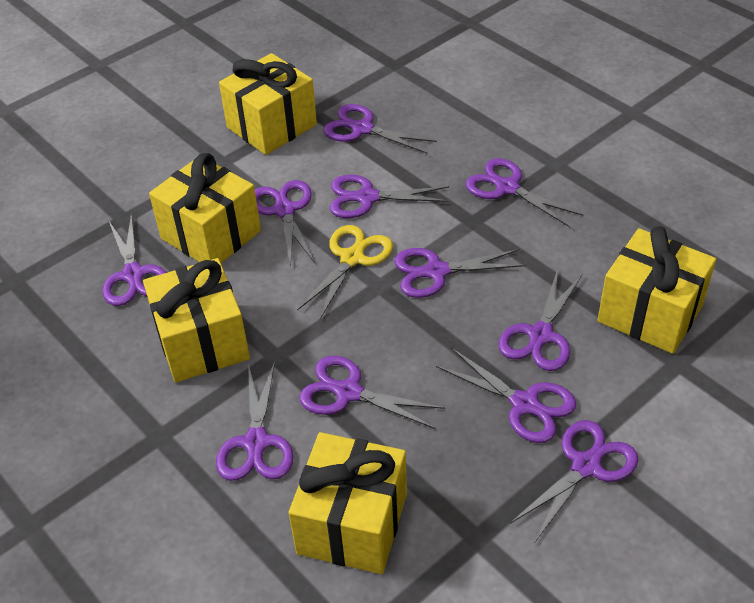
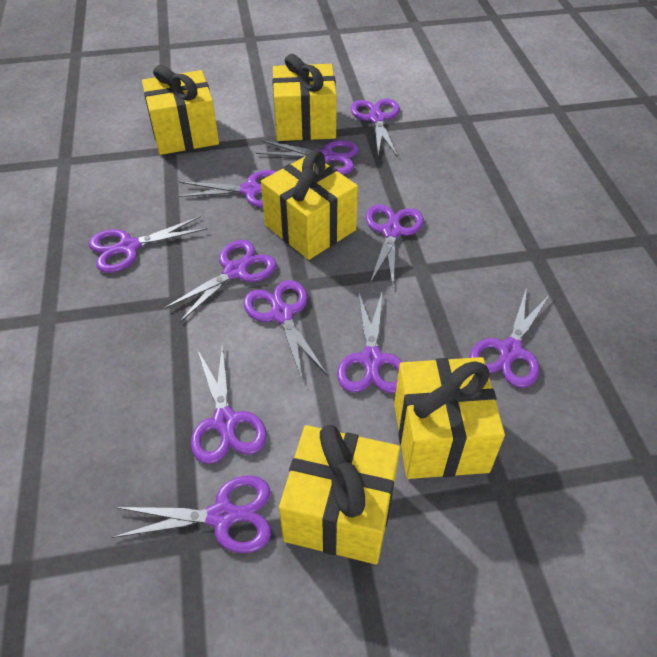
yellow scissors: [297,225,393,319] = 1 -> none = 0

